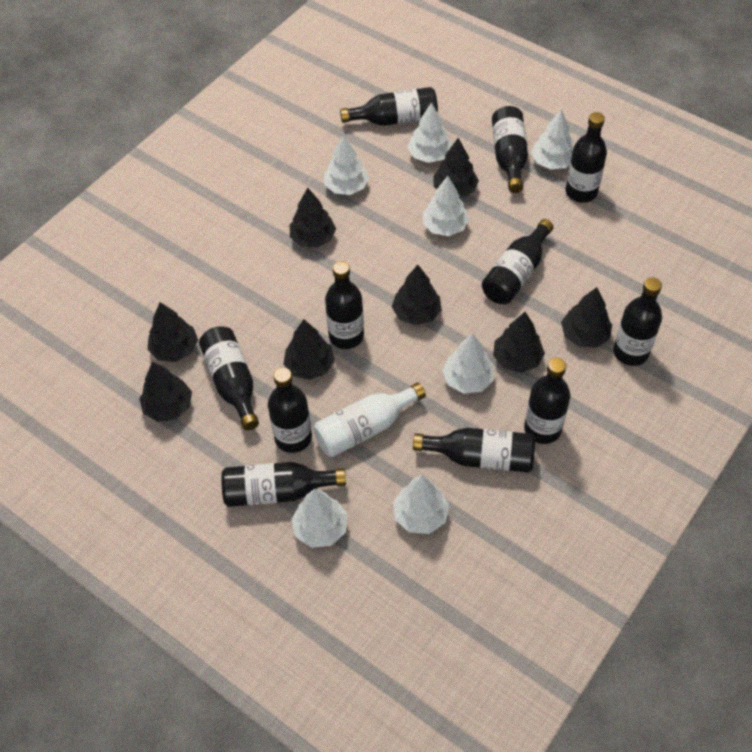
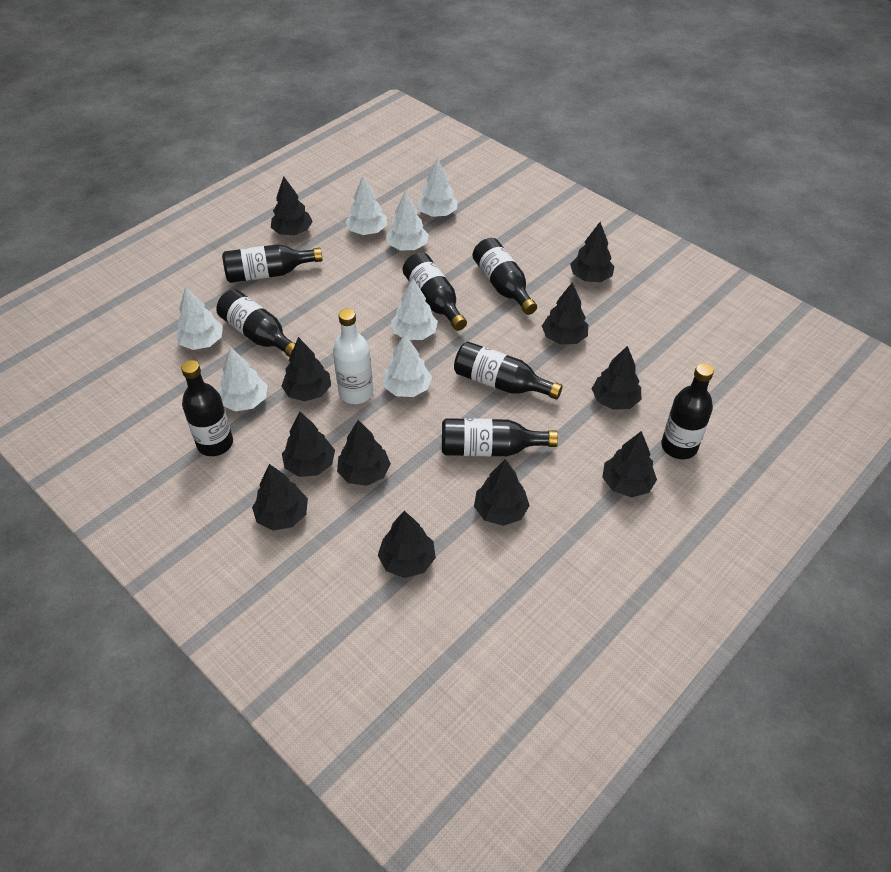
black bottle: [199,326,259,430] [221,462,346,507] [268,367,312,453] [325,261,364,349] [340,87,438,126] [413,428,535,473] [482,219,554,304] [492,106,528,193] [524,358,570,444] [566,112,607,203] [613,277,662,366] = 11 -> [181,360,233,456] [216,289,296,357] [222,244,323,283] [403,252,467,331] [442,418,558,456] [454,342,563,400] [473,238,537,315] [661,363,714,459] = 8
black tree: [139,362,192,422] [147,302,198,362] [283,319,335,380] [290,188,336,248] [392,265,442,325] [433,138,479,198] [493,312,545,373] [561,287,612,347] = 8 -> [252,464,308,531] [271,176,313,235] [281,337,331,401] [282,412,335,477] [337,420,391,486] [378,511,436,578] [474,459,530,526] [542,282,588,344] [570,222,615,282] [592,346,641,410] [602,431,657,497] = 11

